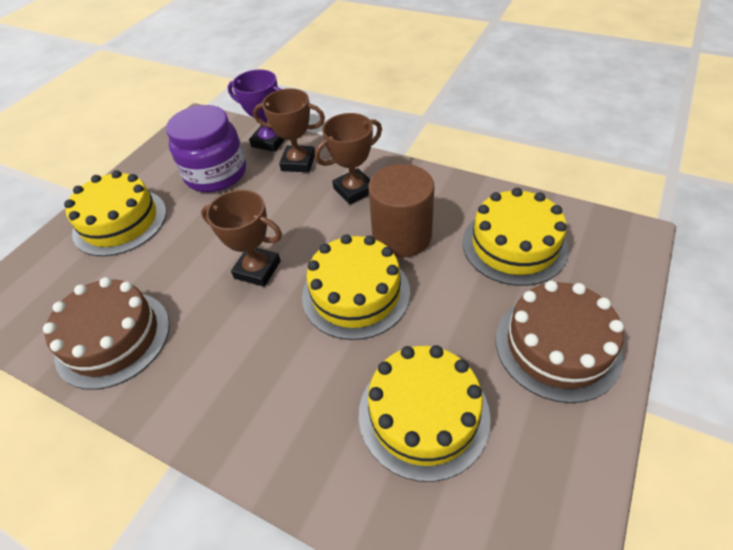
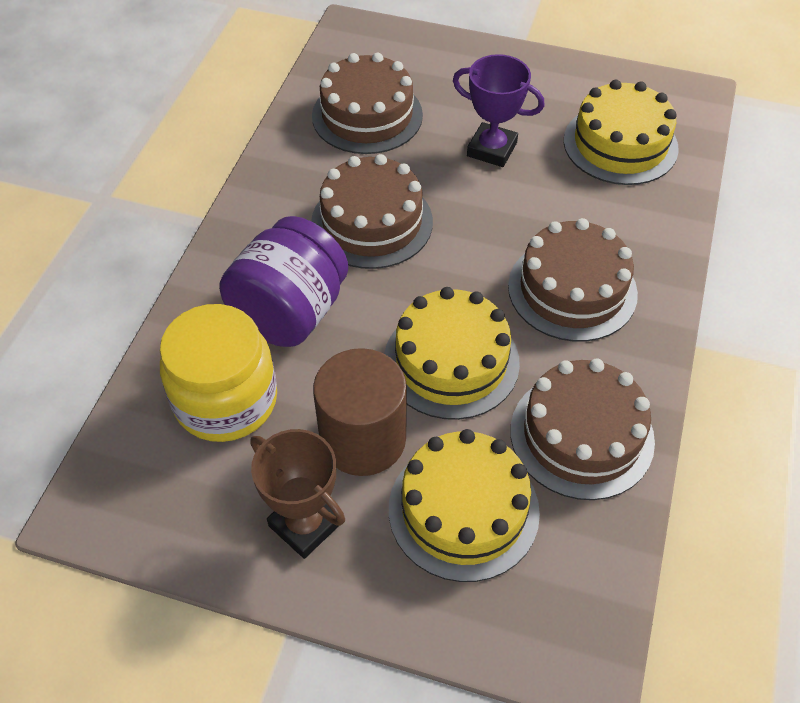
brown cake: [43,277,170,390] [496,281,624,403] = 2 -> [311,154,433,269] [312,52,423,154] [508,218,638,342] [510,358,655,500] = 4
brown trophy: [201,190,282,287] [253,88,325,172] [315,113,382,205] = 3 -> [250,429,345,559] = 1
yellow cake: [64,170,167,256] [302,234,410,340] [359,345,491,482] [463,188,569,286] = 4 -> [384,287,520,420] [389,429,540,582] [564,80,679,185] = 3
yellow jar: none = 0 -> [160,304,277,442] = 1

